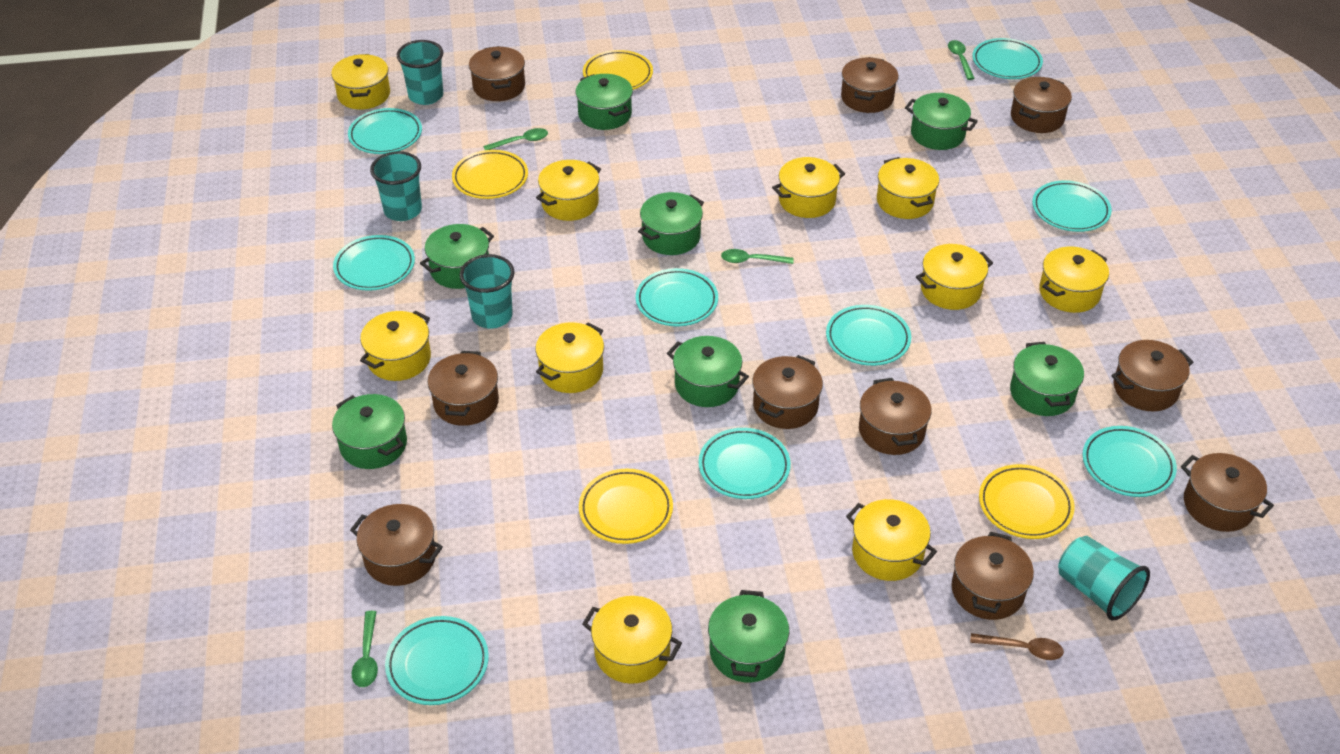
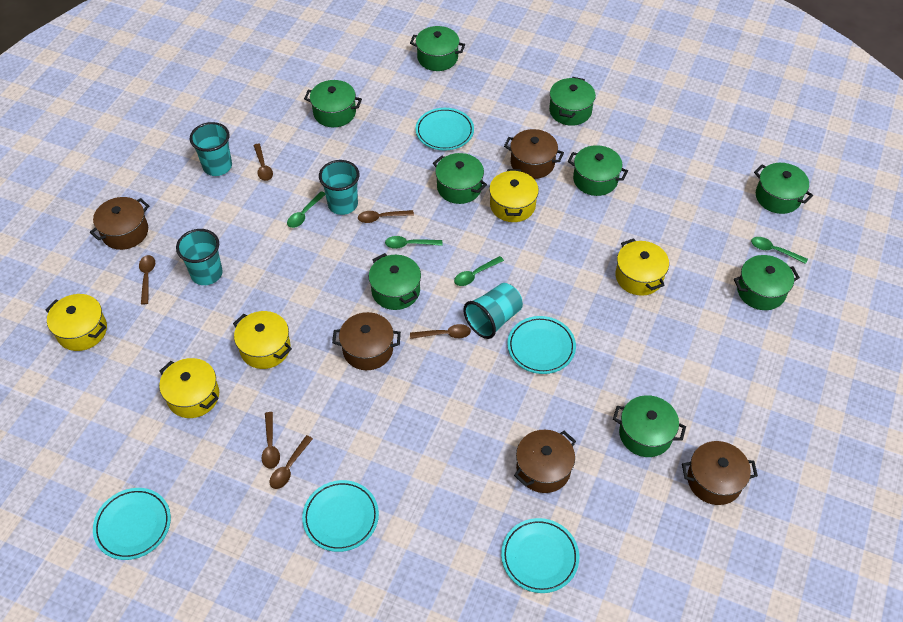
brown pot: [350,504,443,586] [428,351,499,426] [469,46,525,101] [752,355,823,429] [841,57,899,113] [859,378,932,455] [952,532,1034,620] [1011,77,1072,133] [1111,340,1193,411] [1181,453,1274,532] = 10 -> [90,197,149,250] [332,312,401,370] [504,129,564,179] [514,430,576,493] [682,441,758,505] = 5
brown spoon: [970,633,1064,660] = 1 -> [139,255,155,305] [253,144,273,181] [262,412,280,469] [270,435,313,489] [358,210,414,223] [410,324,471,339] = 6
green pot: [332,394,407,469] [420,224,494,289] [575,74,633,130] [638,192,704,255] [667,336,749,407] [708,590,789,682] [905,93,978,150] [1010,342,1084,416] = 8 -> [304,80,362,127] [369,253,421,310] [410,26,465,71] [433,153,487,204] [549,77,596,126] [568,145,628,196] [613,395,686,457] [734,255,800,310] [754,163,813,214] = 9
turquoise plate: [333,235,415,291] [348,108,422,154] [385,616,489,705] [636,268,718,326] [699,428,791,499] [826,305,911,366] [972,38,1043,79] [1032,180,1112,232] [1082,426,1177,497] = 9 -> [93,488,171,560] [302,480,379,552] [415,108,474,151] [501,518,579,593] [507,316,576,374] = 5
yellow plate: [452,150,528,199] [579,469,673,544] [583,50,653,90] [979,464,1075,539] = 4 -> none = 0
yellow pot: [331,54,390,110] [360,310,431,381] [535,322,604,393] [536,160,601,221] [582,596,682,684] [772,157,845,218] [846,499,937,581] [877,157,939,219] [916,244,993,310] [1039,247,1109,313] = 10 -> [46,294,107,351] [159,358,219,418] [233,311,292,369] [489,169,539,222] [615,238,669,296] = 5

